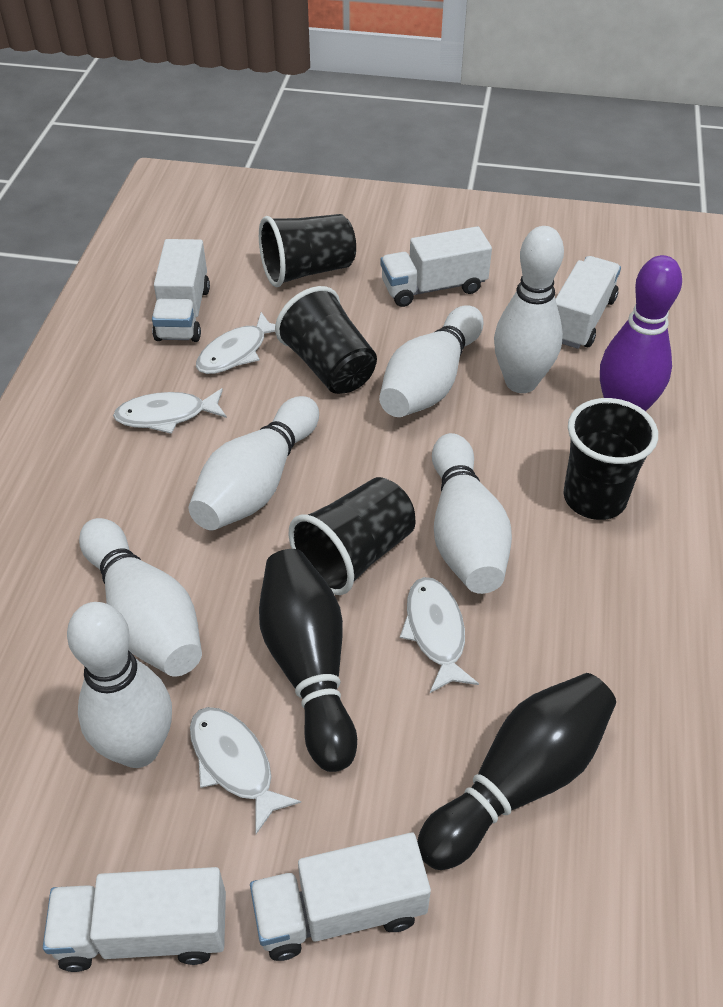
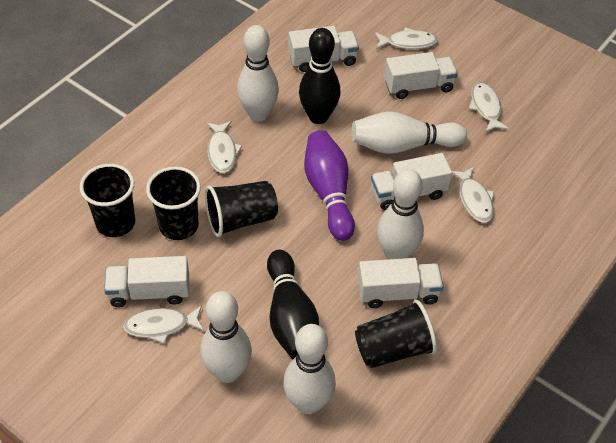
white bowling pin: [67,602,172,768] [79,518,202,677] [188,396,319,530] [379,305,484,417] [432,433,512,594] [494,226,564,393] = 6 -> [200,291,252,383] [237,25,279,121] [283,324,336,414] [351,111,467,154] [377,169,424,259] = 5
white fish: [113,388,227,434] [190,707,301,834] [196,312,275,374] [400,577,479,693] = 4 -> [123,305,204,344] [207,121,242,173] [375,27,438,49] [452,167,494,223] [469,82,509,132] = 5

